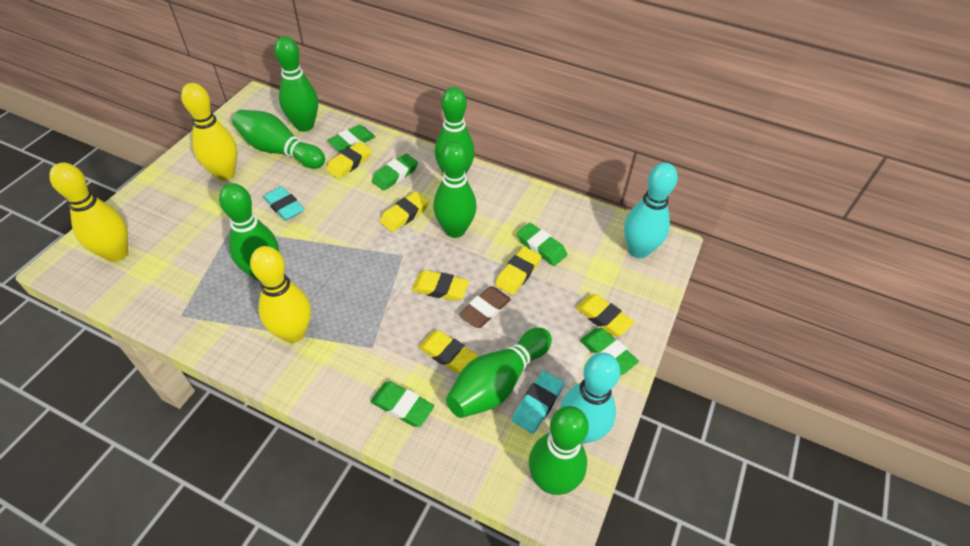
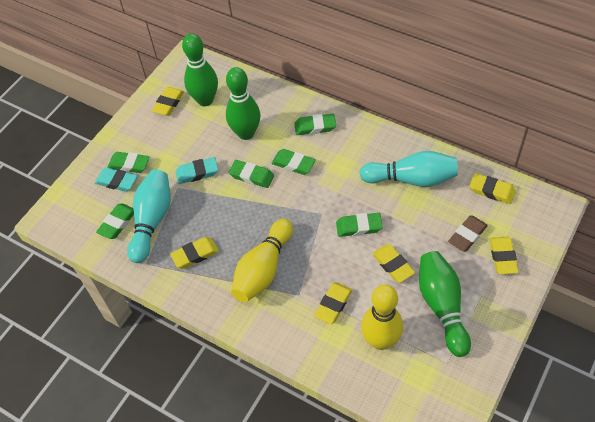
green bowling pin: [219,183,279,281] [232,110,325,169] [274,36,318,132] [433,141,477,238] [435,87,475,175] [446,328,552,418] [529,406,589,495] = 7 -> [182,33,218,106] [226,67,260,140] [419,251,471,357] = 3
green eraser: [327,125,375,152] [370,381,434,427] [372,154,418,191] [517,223,567,266] [580,328,639,375] = 5 -> [96,204,134,239] [107,152,150,173] [229,160,274,188] [271,149,315,175] [294,114,336,135] [336,213,383,237] = 6
yellow bowling pin: [49,162,128,262] [181,83,238,180] [250,246,311,343] = 3 -> [231,219,293,302] [361,285,403,350] = 2

